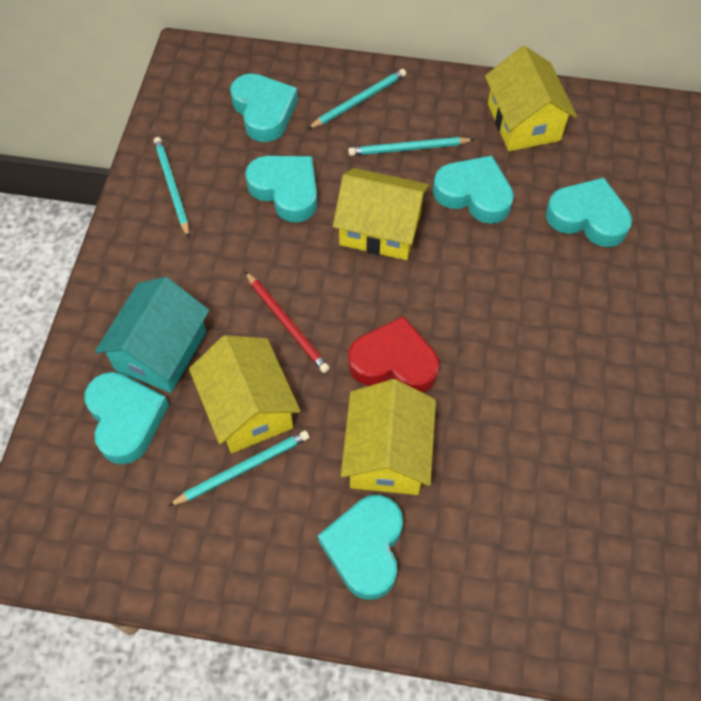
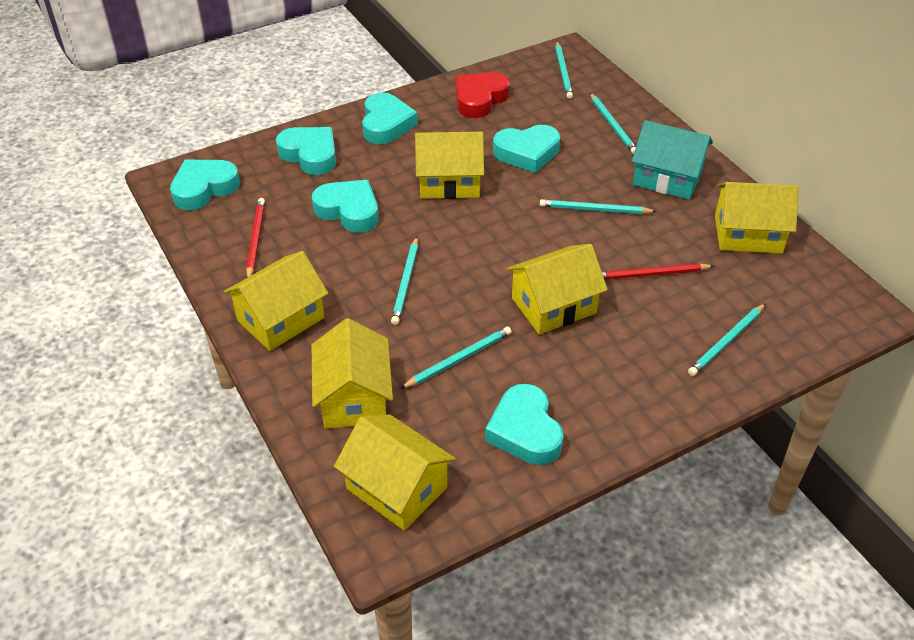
red pencil: [245,272,330,373] = 1 -> [246,198,265,278] [602,263,714,280] = 2
turquoise pencil: [154,137,189,238] [168,430,310,506] [308,69,406,129] [348,137,475,156] = 4 -> [391,237,418,325] [400,327,512,389] [540,199,657,214] [555,42,573,99] [590,93,636,154] [688,303,766,376] = 6
yellow house: [189,335,300,453] [333,168,429,260] [341,379,436,495] [485,46,577,151] = 4 -> [224,251,328,351] [312,318,393,429] [334,415,456,531] [415,132,484,199] [507,244,608,335] [715,182,799,254] = 6

